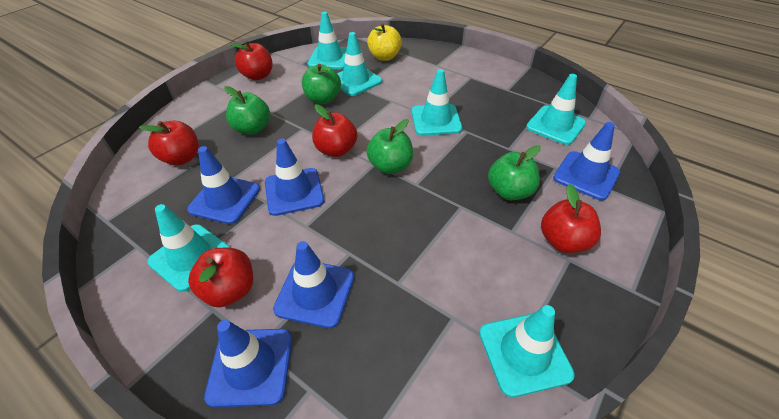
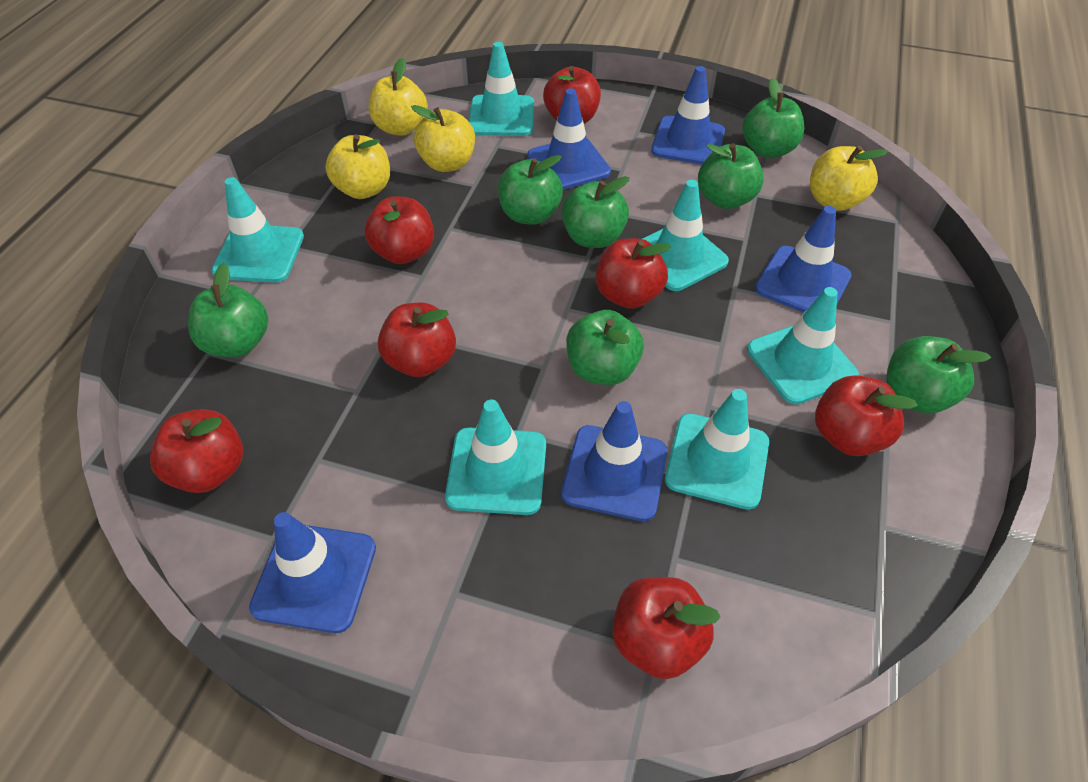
green apple: [224,86,270,135] [302,64,341,104] [366,119,413,174] [488,145,541,200] = 4 -> [188,263,268,357] [498,155,563,225] [562,176,630,248] [566,310,644,385] [698,143,764,209] [742,78,804,158] [886,336,991,414] = 7
red apple: [139,121,199,165] [188,248,253,308] [230,41,272,80] [312,104,357,157] [541,184,601,253] = 5 -> [150,409,243,493] [365,197,434,264] [378,303,456,377] [543,66,601,124] [596,238,671,309] [612,577,721,679] [815,375,918,456] = 7
yellow apple: [367,23,402,61] = 1 -> [325,134,390,199] [369,58,428,136] [411,105,475,172] [810,146,888,211] = 4

